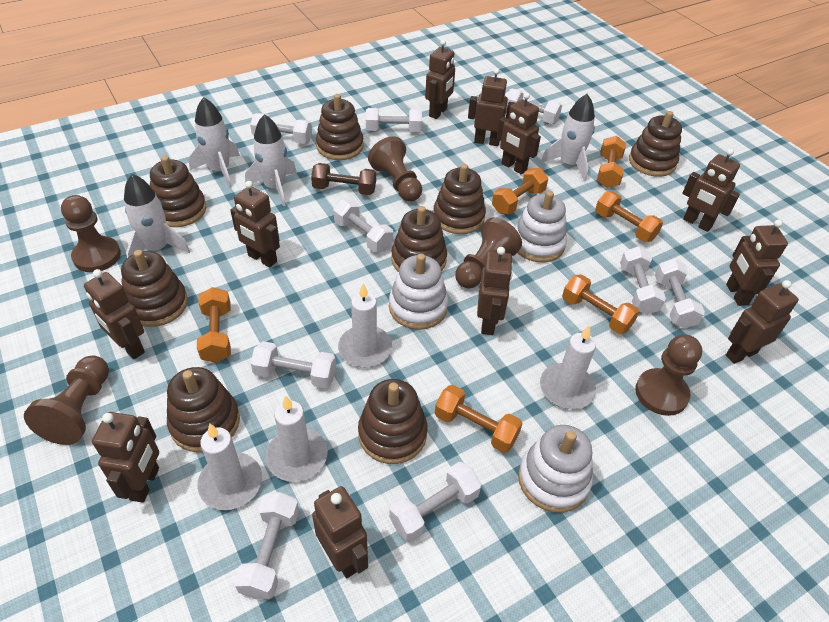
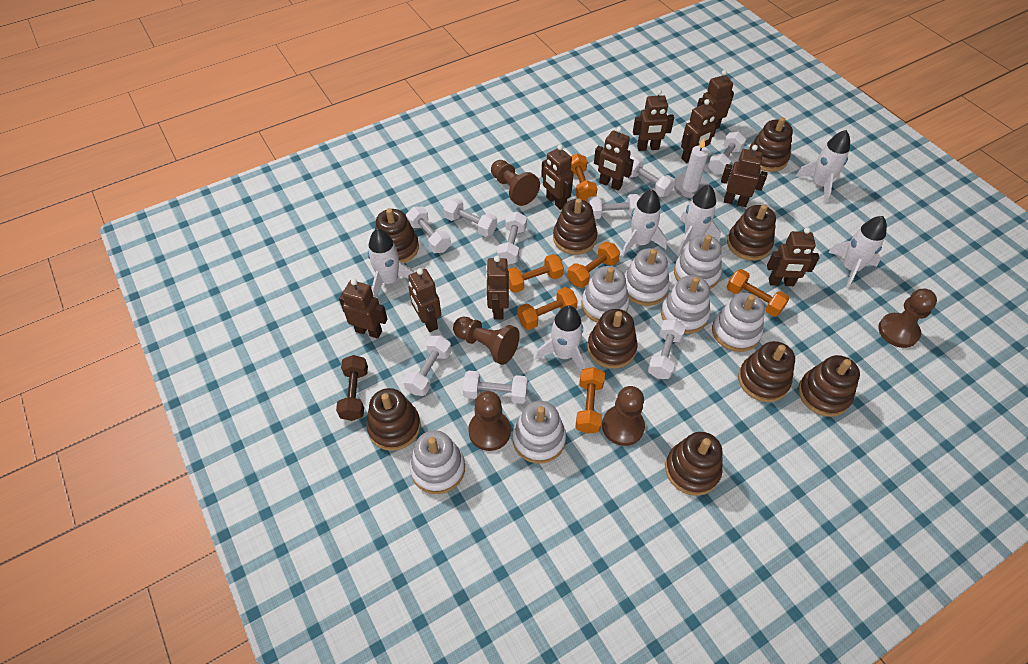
brown robot: [84,269,145,359] [92,412,159,503] [230,181,280,267] [312,486,368,578] [425,40,455,119] [468,68,515,146] [477,247,513,335] [497,93,541,174] [682,149,740,232] [726,220,788,306] [726,280,799,364] = 11 -> [339,279,387,339] [408,268,442,332] [486,256,509,320] [541,144,573,210] [594,127,634,191] [633,90,674,151] [681,99,718,163] [697,70,734,129] [721,145,768,207] [767,227,819,286] = 10
brown stacking toy: [121,250,188,327] [150,156,207,227] [167,367,240,452] [316,94,364,160] [358,379,428,464] [391,206,447,272] [434,164,486,234] [629,111,682,177] = 8 -> [366,388,421,451] [375,208,419,263] [553,198,597,255] [587,309,638,369] [665,432,723,496] [727,204,776,261] [738,341,795,402] [749,117,793,172] [798,355,860,417] = 9
white candle: [197,424,262,510] [266,395,328,482] [338,283,392,368] [540,326,596,409] = 4 -> [674,138,709,199] = 1
white rocket: [124,174,190,258] [189,97,240,187] [245,114,297,206] [541,94,595,181] = 4 -> [368,228,414,298] [535,305,585,371] [621,189,667,256] [677,185,721,254] [795,130,850,203] [828,216,887,289] = 6
white stacking toy: [389,254,448,330] [515,191,567,263] [518,425,593,513] = 3 -> [410,430,465,494] [512,401,566,464] [581,266,629,322] [624,248,670,306] [661,275,710,334] [674,235,722,289] [712,293,765,352] = 7

